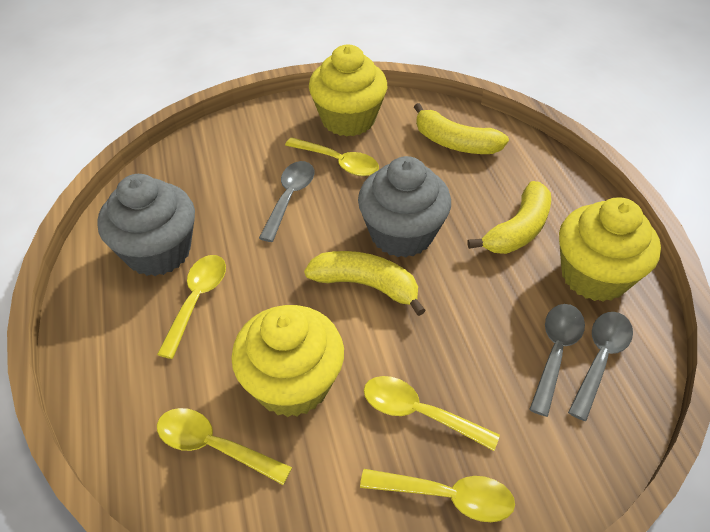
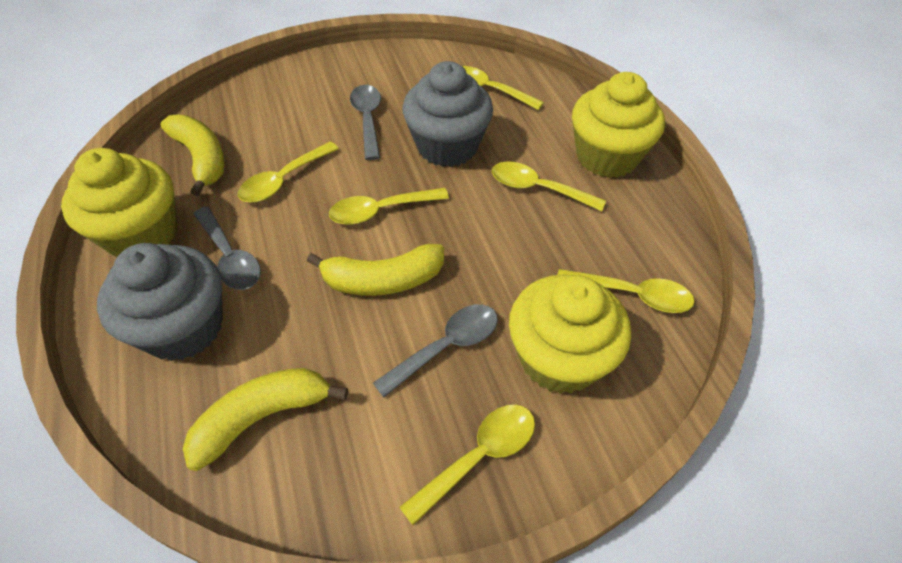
yellow spoon: [157,255,226,359] [157,408,292,485] [285,137,379,176] [360,469,515,522] [364,376,500,451] = 5 -> [238,142,339,203] [329,188,449,225] [399,405,535,525] [462,66,544,110] [492,162,606,211] [558,269,695,313] = 6

